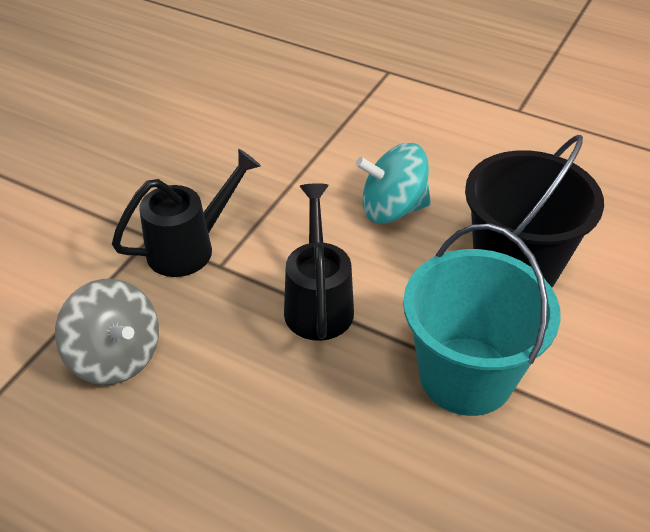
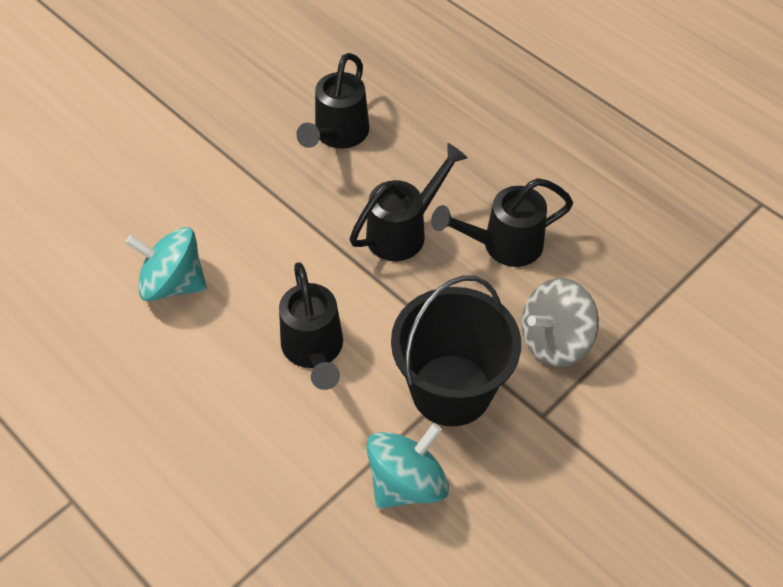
black watering can: [112,149,261,277] [284,183,354,341] = 2 -> [279,262,343,390] [296,53,369,149] [350,143,468,261] [431,178,573,267] = 4
turquoise bucket: [403,224,561,416] = 1 -> none = 0
turquoise spinning top: [356,143,431,224] = 1 -> [125,227,207,301] [366,423,449,509] = 2

